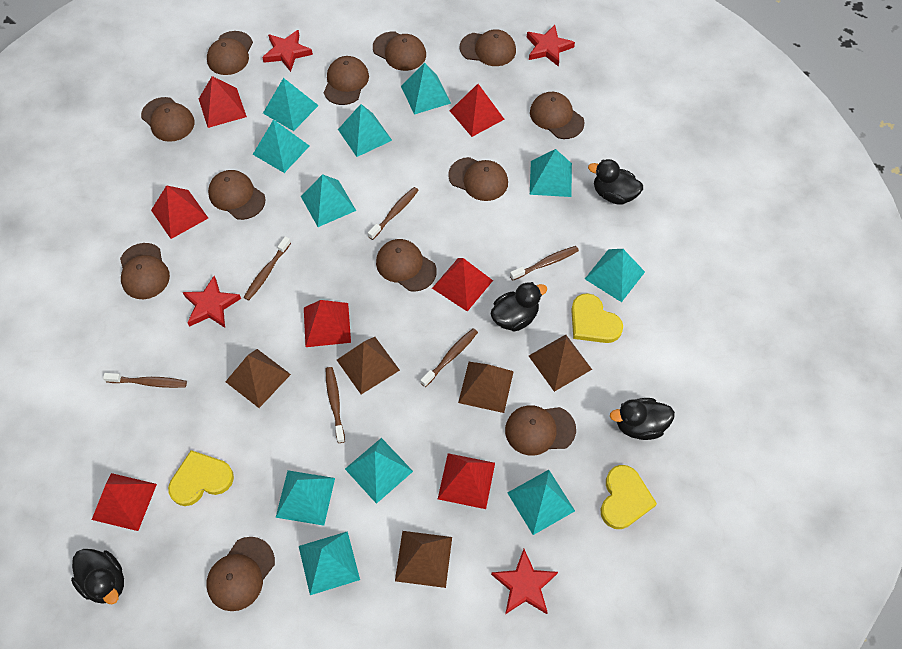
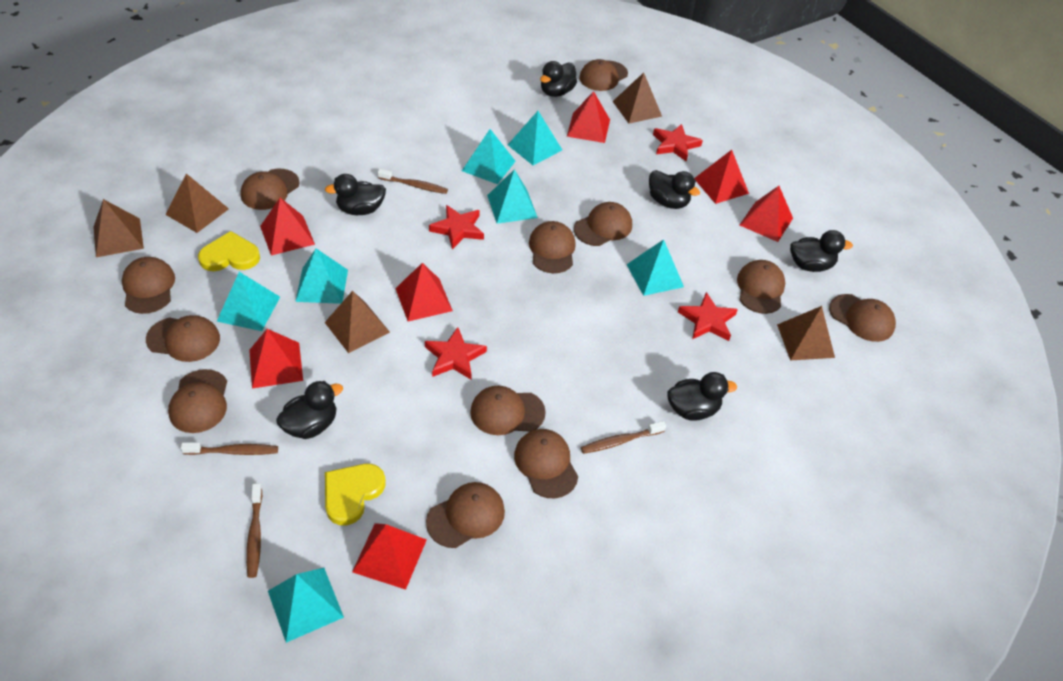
black duck: [71,549,124,604] [491,282,547,332] [588,159,643,205] [610,398,675,440] = 4 -> [276,381,343,439] [325,174,386,215] [540,61,577,97] [649,170,700,209] [667,372,737,421] [790,230,853,272] = 6
brown toothbrush: [103,373,187,388] [244,236,291,301] [326,367,345,443] [368,187,419,240] [420,328,478,387] [510,246,579,281] = 6 -> [181,442,278,455] [246,483,262,578] [377,169,448,194] [581,421,666,454] = 4
turquoise pyramid: [253,120,309,173] [263,78,319,131] [276,470,335,526] [299,531,360,595] [301,174,356,227] [338,104,392,157] [345,438,413,504] [401,63,451,115] [507,470,575,535] [530,149,572,197] [585,249,645,302] = 11 -> [217,272,280,331] [268,568,344,643] [295,248,348,304] [462,129,515,184] [487,169,538,224] [508,111,562,165] [626,239,684,296] = 7
yellow heart: [168,450,234,506] [571,293,623,343] [601,465,657,529] = 3 -> [198,231,260,271] [325,464,386,525] = 2

